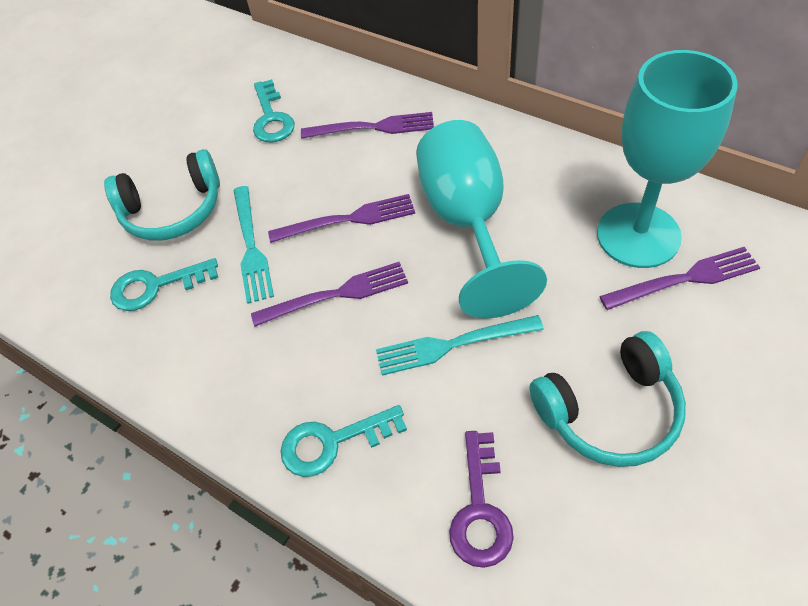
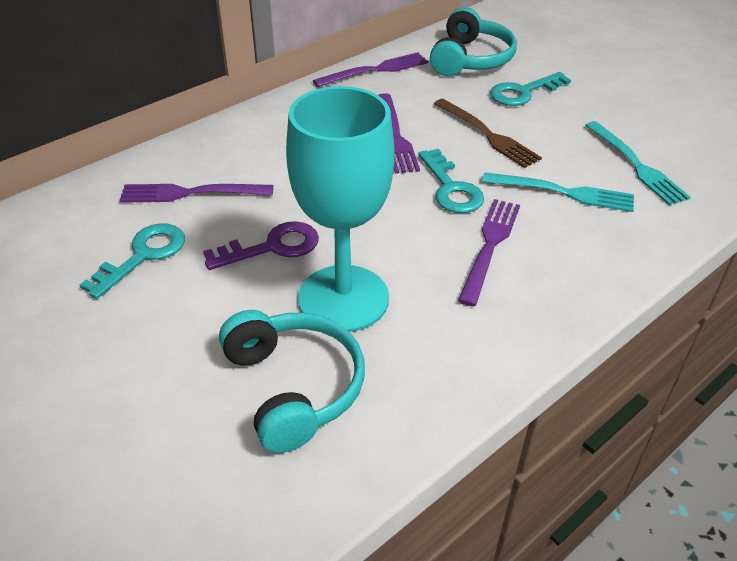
brown fork: none = 0 -> [434,99,542,168] = 1
turquoise goblet: [416,120,547,319] [597,50,738,268] = 2 -> [286,86,395,332] = 1

